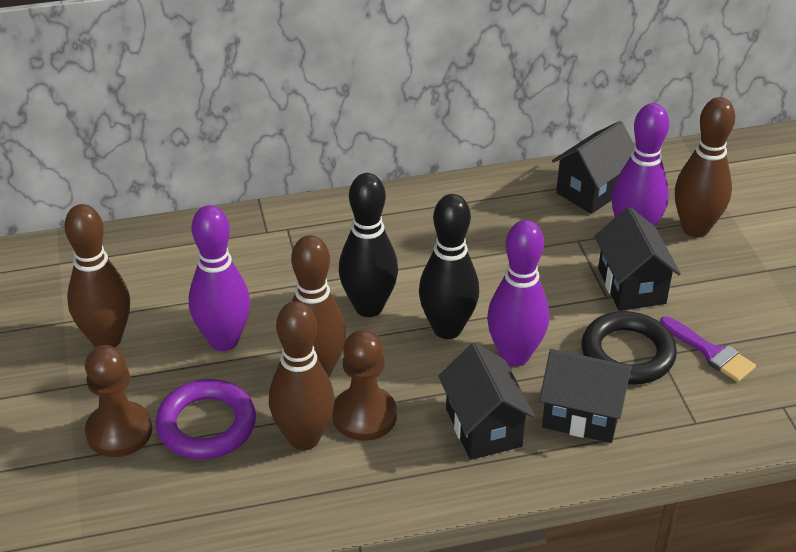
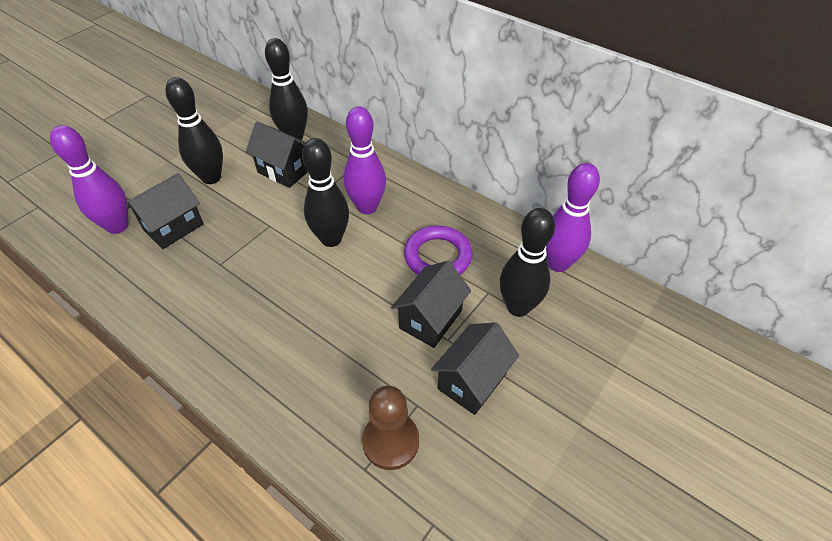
black bowling pin: [339,173,398,317] [419,194,479,339] = 2 -> [166,77,223,184] [265,38,308,140] [302,138,349,247] [500,208,555,317] = 4
black ring: [581,311,677,384] = 1 -> none = 0
brown bowling pin: [64,204,130,347] [269,301,335,450] [291,235,346,377] [675,97,735,238] = 4 -> none = 0
brown pawn: [85,345,152,457] [332,330,397,441] = 2 -> [362,386,419,470] = 1
purple brush: [660,316,756,382] = 1 -> none = 0

